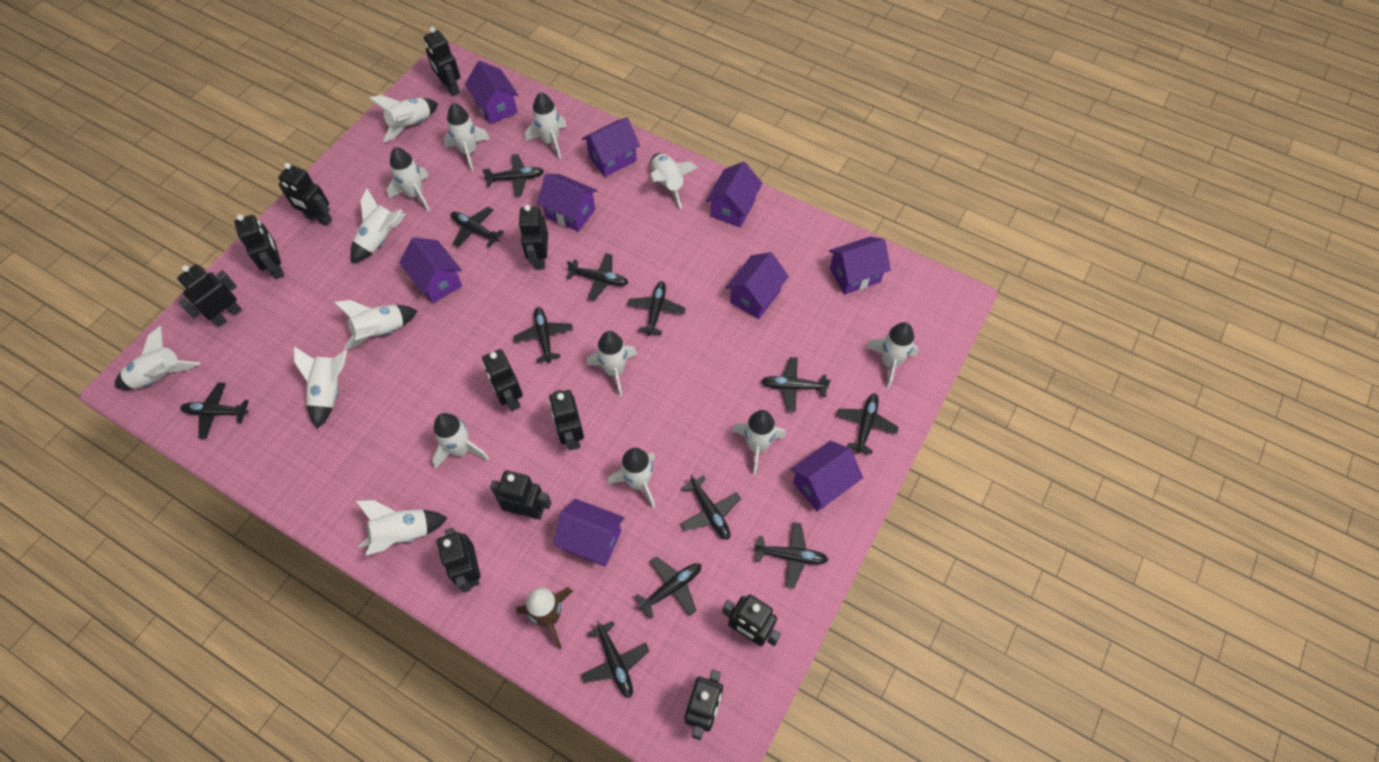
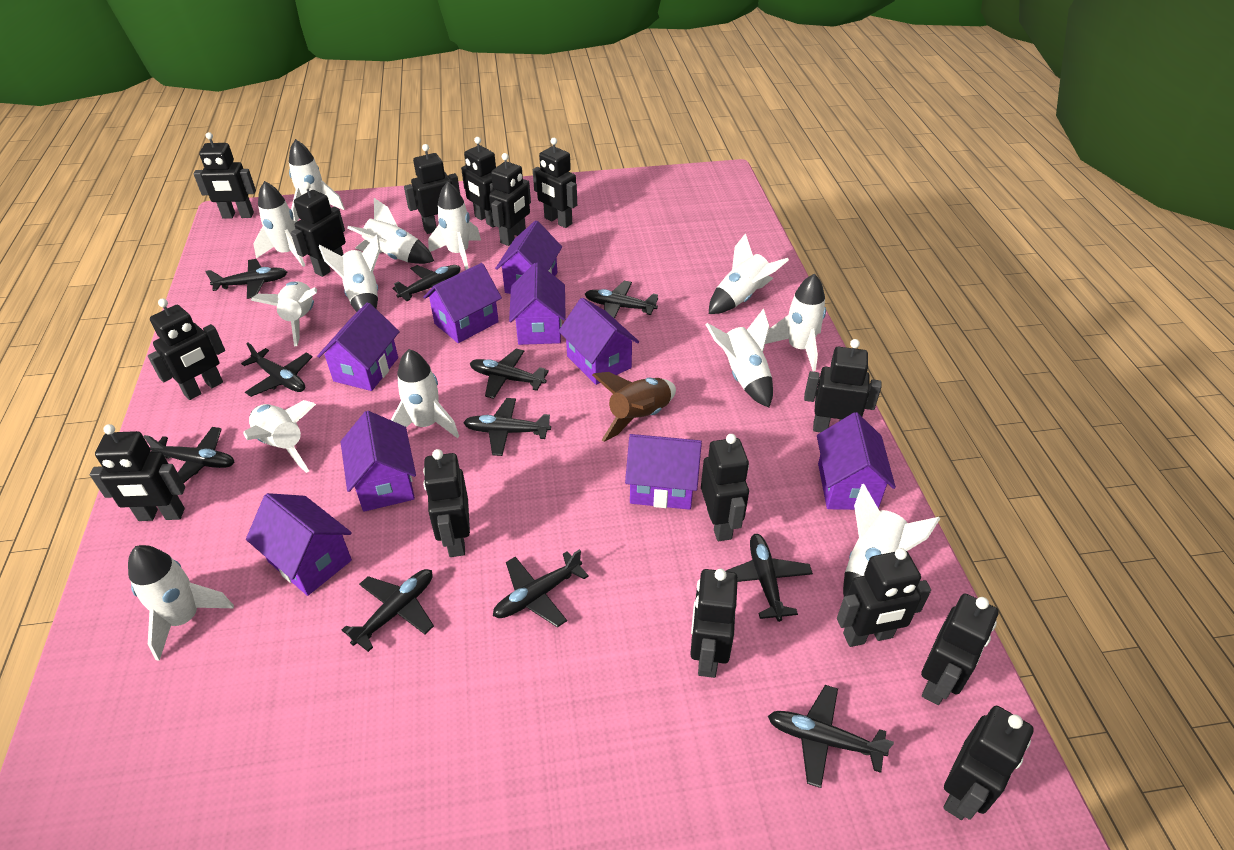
black plane: [180,382,249,439] [451,207,504,247] [482,154,544,196] [513,307,573,363] [566,253,628,301] [581,621,649,698] [627,281,685,336] [634,556,701,619] [681,474,741,540] [754,522,829,588] [761,357,831,412] [836,393,899,454] = 12 -> [143,427,234,483] [205,259,287,299] [241,343,313,397] [342,569,434,652] [393,265,461,301] [463,398,551,456] [470,349,549,399] [493,549,589,627] [585,281,658,319] [726,534,813,622] [768,685,894,788] = 11
black robot: [177,264,242,327] [234,214,284,279] [278,163,332,226] [424,27,460,96] [437,528,481,593] [482,349,523,411] [490,470,551,520] [519,205,548,270] [549,390,584,450] [684,670,723,740] [722,595,781,646] = 11 -> [90,424,185,521] [148,298,225,400] [193,132,256,219] [291,182,346,277] [404,144,460,234] [423,449,470,557] [461,137,496,228] [489,153,531,246] [533,138,577,228] [690,569,738,678] [701,434,749,541] [804,339,882,432] [837,548,931,647] [921,593,999,705] [943,706,1034,820] = 15
white rocket: [115,326,200,390] [294,347,347,429] [333,300,417,350] [350,188,407,264] [356,500,447,555] [369,95,438,143] [387,147,430,212] [432,413,489,469] [443,103,490,171] [525,92,567,160] [587,331,637,397] [608,448,655,509] [650,153,698,209] [732,410,786,475] [865,322,919,389] = 15 -> [128,545,234,661] [243,400,316,473] [251,282,317,347] [253,181,305,267] [289,139,345,222] [319,234,380,312] [347,198,434,264] [391,349,459,438] [428,181,481,270] [706,308,773,407] [709,233,789,314] [765,274,826,371] [843,484,940,596] = 13

